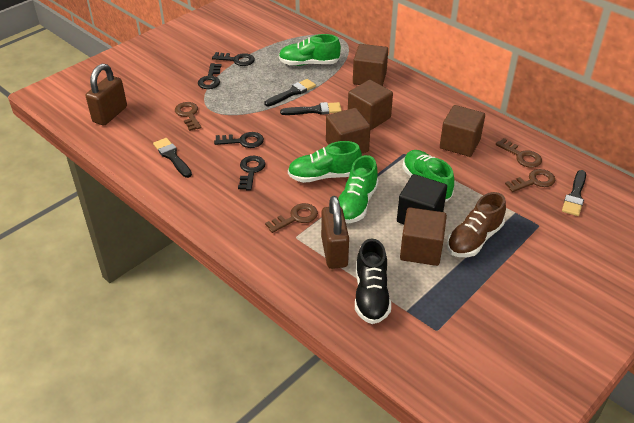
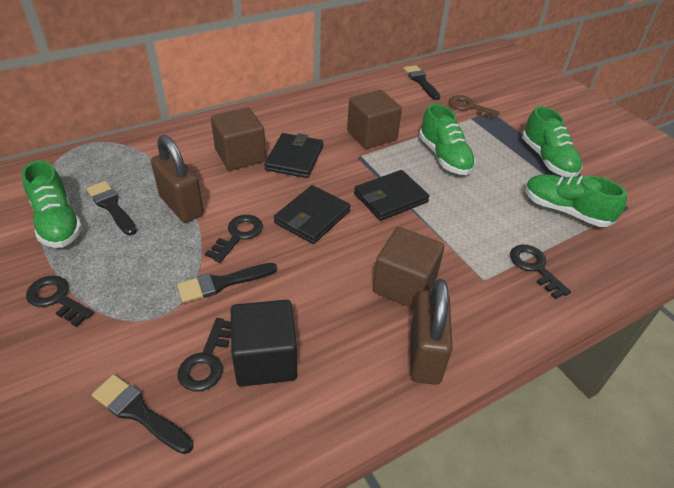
black shoe: [355,239,391,324] = 1 -> none = 0
black wallet: none = 0 -> [264,133,323,178] [274,185,351,244] [354,170,430,221] = 3
brown cube: [326,108,371,153] [348,80,393,130] [353,44,388,86] [400,207,447,266] [440,105,485,157] = 5 -> [211,108,266,170] [347,90,402,149] [372,227,445,309] = 3
brown key: [175,102,202,131] [265,203,318,233] [496,138,542,168] [505,169,555,192] = 4 -> [449,95,500,119] = 1
brown shoe: [447,192,506,257] = 1 -> none = 0

